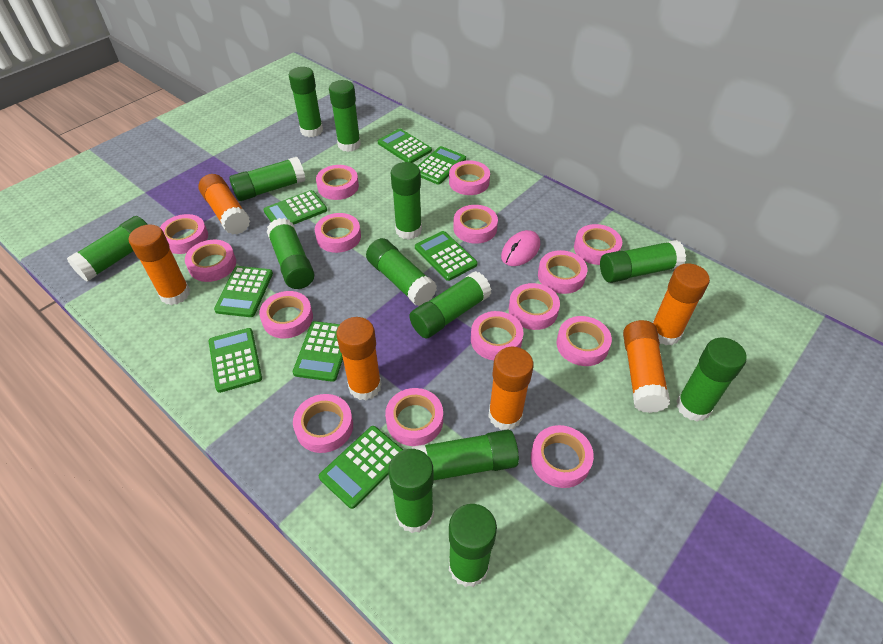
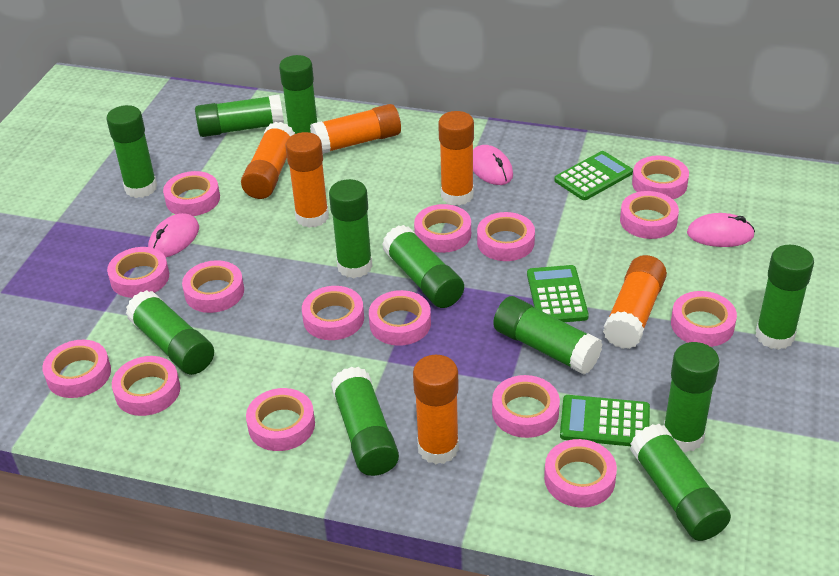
green calculator: [209,328,262,393] [214,266,273,317] [263,190,327,225] [293,321,343,382] [319,426,403,509] [378,129,432,163] [415,231,478,281] [418,146,466,185] = 8 -> [527,265,589,322] [554,151,633,200] [560,395,650,446] = 3
green glue stick: [67,216,148,282] [229,157,305,201] [267,218,314,289] [289,67,323,137] [329,80,361,152] [366,238,437,306] [388,449,434,533] [391,162,422,240] [409,271,492,338] [412,430,519,480] [449,504,497,587] [600,240,686,283] [676,338,747,422] = 13 -> [106,105,157,198] [126,290,214,375] [195,94,284,137] [279,55,317,134] [329,179,373,278] [331,367,399,476] [382,225,464,308] [493,296,603,375] [630,424,731,541] [664,342,720,452] [756,245,814,350] = 11
pink mouse: [501,230,540,266] = 1 -> [148,213,199,257] [473,145,513,185] [687,213,755,247] = 3

